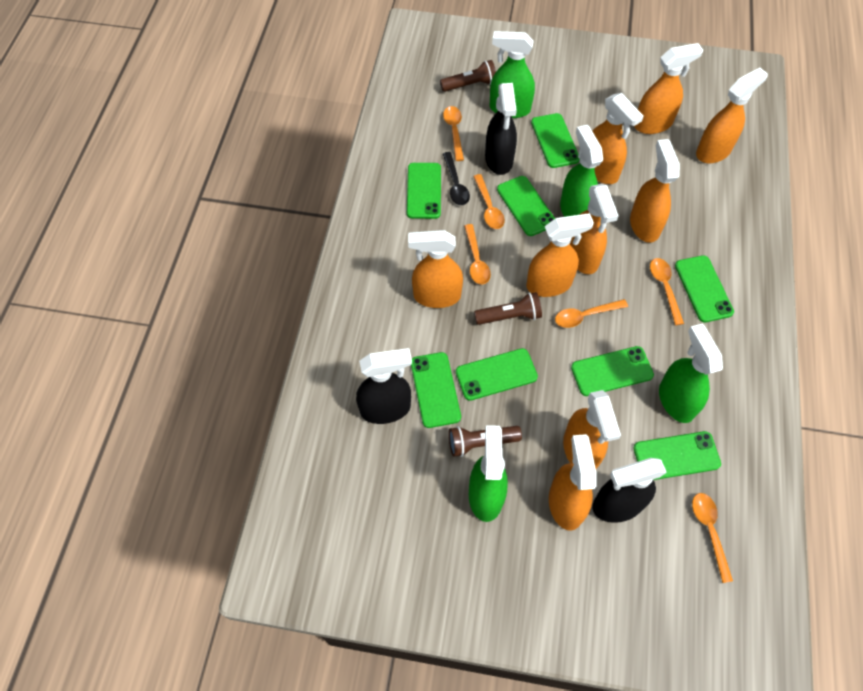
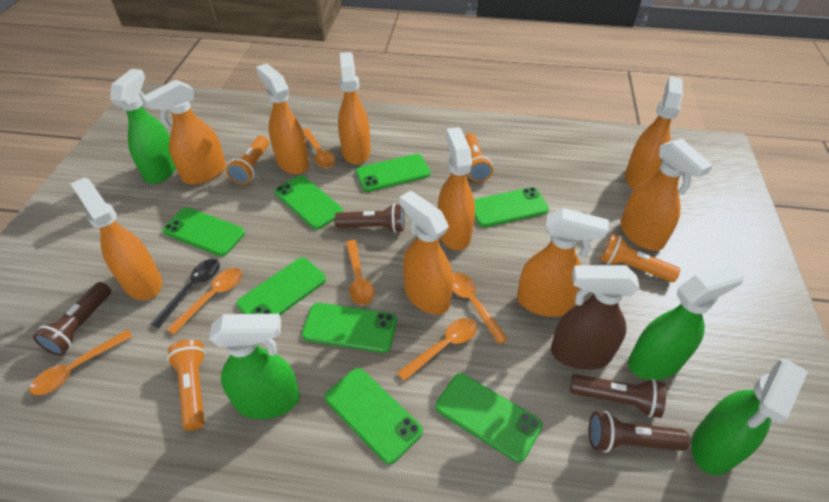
black spray bottle: [356,348,412,424] [485,83,517,175] [592,458,667,523] = 3 -> none = 0
brown flashlight: [440,60,496,92] [449,426,522,457] [474,292,542,325] = 3 -> [33,282,111,356] [334,203,404,233] [570,374,666,418] [589,411,690,453] = 4
brown spray bottle: none = 0 -> [551,265,640,370] = 1
orange flashlight: none = 0 -> [167,340,206,431] [226,136,269,185] [465,133,493,182] [600,234,680,282] = 4

